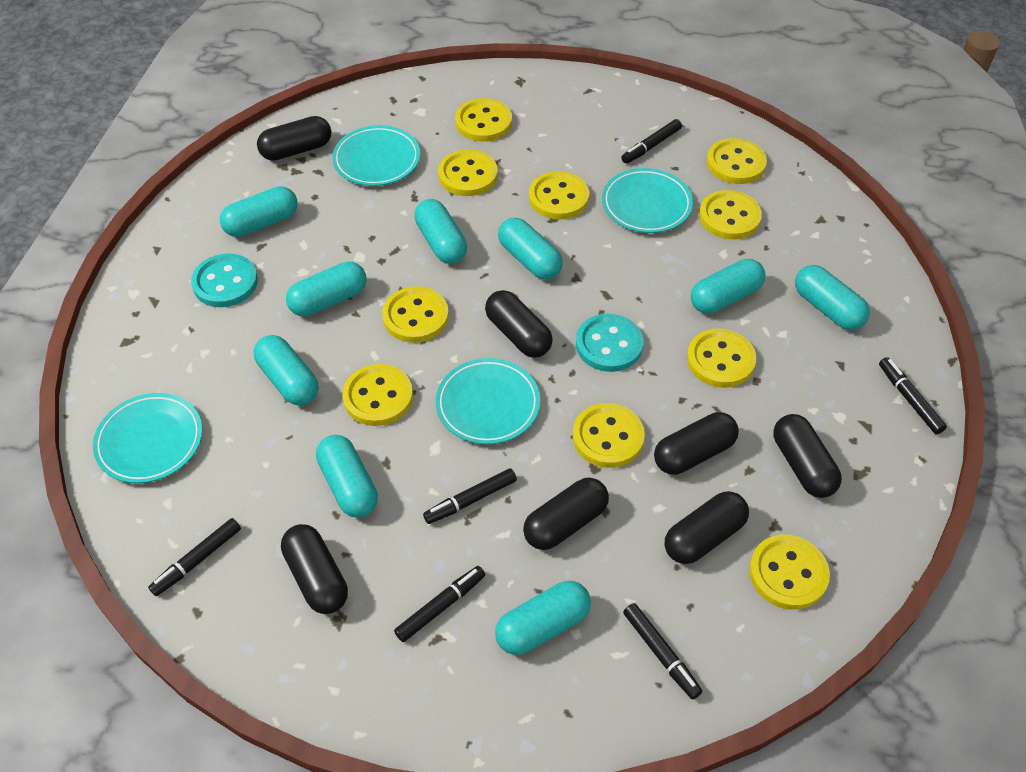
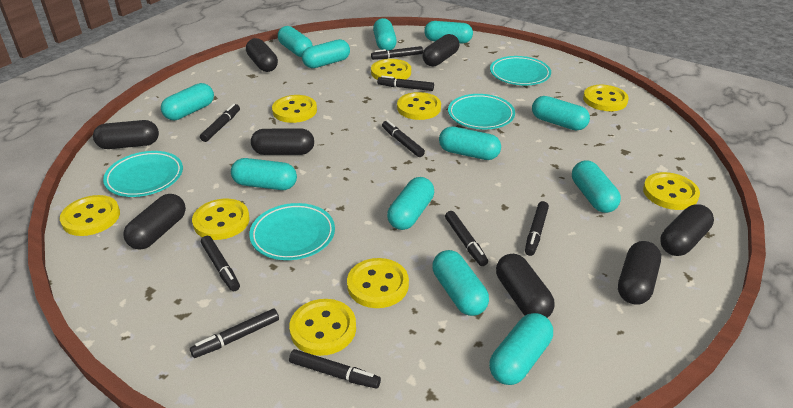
black capsule: [257,116,331,161] [281,524,348,614] [485,290,553,358] [523,477,609,550] [654,412,739,475] [665,491,749,564] [773,414,842,498] = 7 -> [93,120,159,149] [123,194,186,250] [246,38,278,72] [251,128,314,155] [422,34,459,67] [496,254,555,318] [618,241,661,305] [660,204,714,256] = 8
black marker: [148,518,241,596] [394,566,485,642] [423,468,517,524] [621,119,682,164] [623,603,702,699] [879,357,947,434] = 6 -> [190,309,279,358] [200,104,240,142] [201,236,240,291] [289,349,381,389] [371,46,423,60] [377,76,434,91] [382,120,425,157] [445,211,488,266] [525,201,549,256] = 9
turquoise button: [191,253,258,307] [576,314,644,372] = 2 -> none = 0
turquoise capsule: [220,186,298,237] [253,335,318,405] [286,262,366,316] [316,435,378,518] [414,199,467,264] [495,581,591,655] [498,218,563,280] [691,259,765,314] [795,265,870,330] = 9 -> [161,83,214,120] [231,158,297,190] [278,26,313,57] [302,39,350,68] [373,18,397,51] [387,177,434,230] [424,21,473,43] [432,250,489,316] [439,127,501,160] [489,313,553,385] [532,96,590,131] [572,160,621,213] = 12
yellow button: [342,364,413,426] [382,286,449,343] [438,149,498,196] [455,98,512,142] [529,171,589,220] [573,403,645,468] [687,328,756,388] [699,190,762,240] [707,138,767,184] [749,534,830,610] = 10 -> [60,195,120,236] [192,199,250,240] [272,95,317,123] [289,299,356,356] [347,258,409,308] [371,59,411,80] [397,92,441,120] [583,85,629,111] [643,172,700,210] = 9

